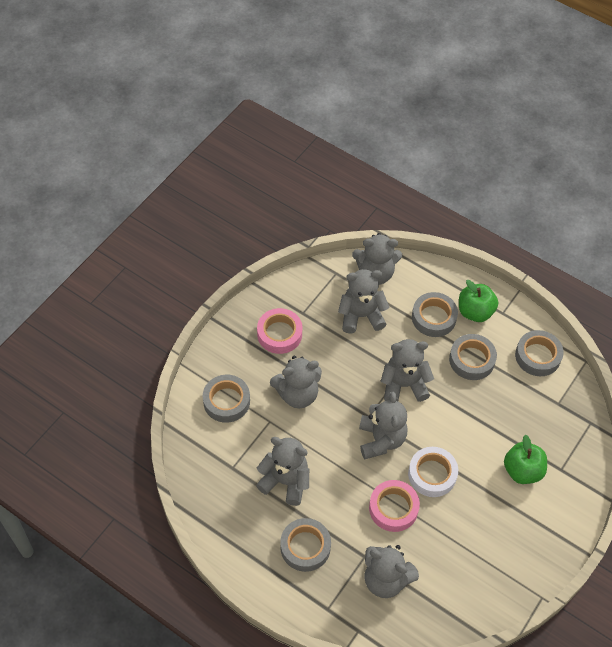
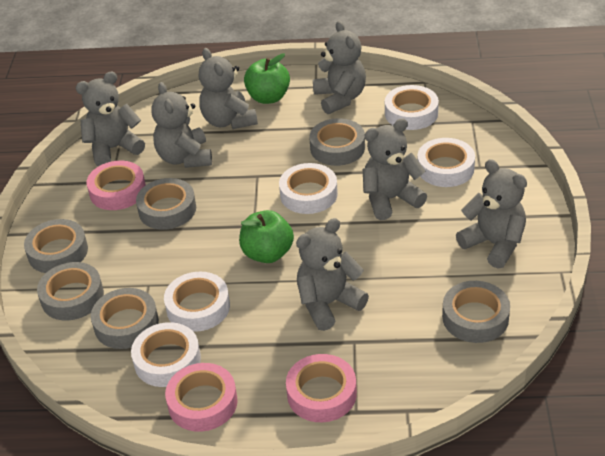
grey tape: [203,375,250,423] [280,518,331,572] [412,292,458,337] [449,334,497,380] [515,330,564,376] = 5 -> [24,219,88,273] [37,262,104,320] [91,288,159,349] [136,178,196,230] [309,118,365,166] [442,281,510,343] = 6
pink tape: [257,308,302,354] [369,480,420,532] = 2 -> [87,161,146,210] [165,363,238,432] [286,354,357,422] = 3
white tape: [408,447,458,497] = 1 -> [131,322,201,387] [164,272,230,332] [279,163,338,214] [385,85,439,130] [417,138,475,187] = 5

